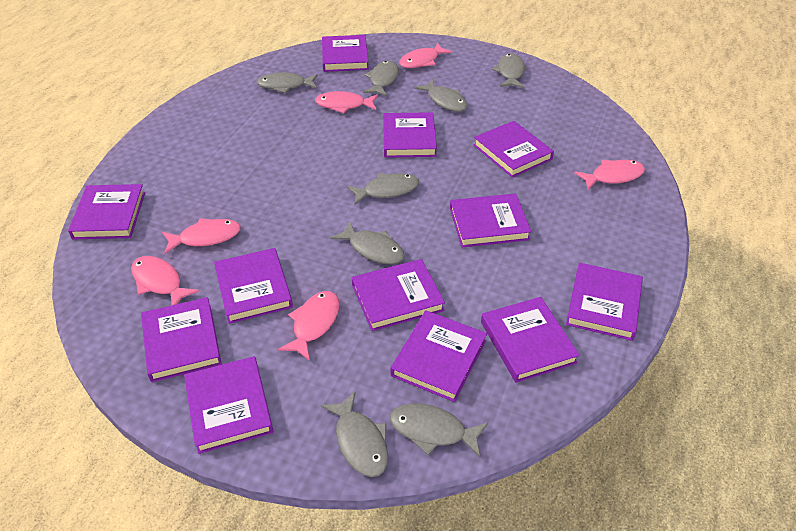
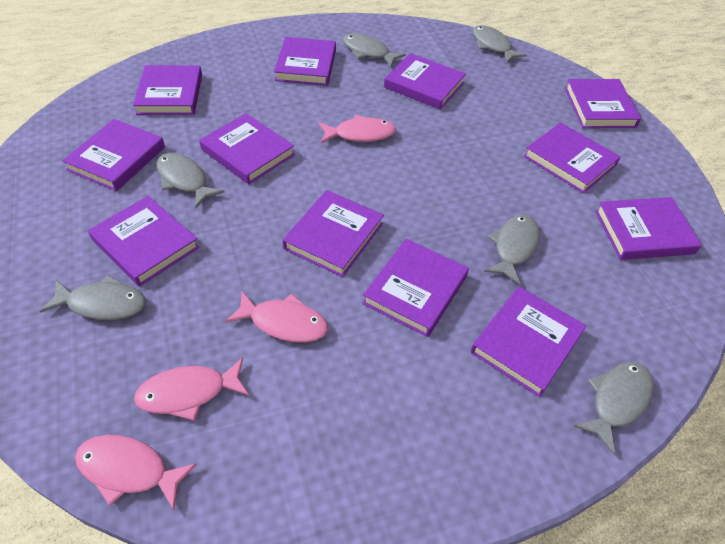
grey fish: [256,72,318,93] [321,391,388,477] [330,221,404,264] [347,173,419,205] [363,61,399,96] [390,404,488,457] [414,79,467,112] [492,54,525,88] = 8 -> [39,275,146,320] [156,153,224,208] [343,33,406,67] [472,25,527,63] [484,215,540,285] [574,362,654,455] = 6
pink fish: [131,256,199,305] [162,218,241,254] [278,291,340,361] [315,91,378,113] [399,42,453,68] [574,160,645,190] = 6 -> [75,435,197,510] [134,358,249,421] [225,291,328,343] [319,115,396,143] = 4

